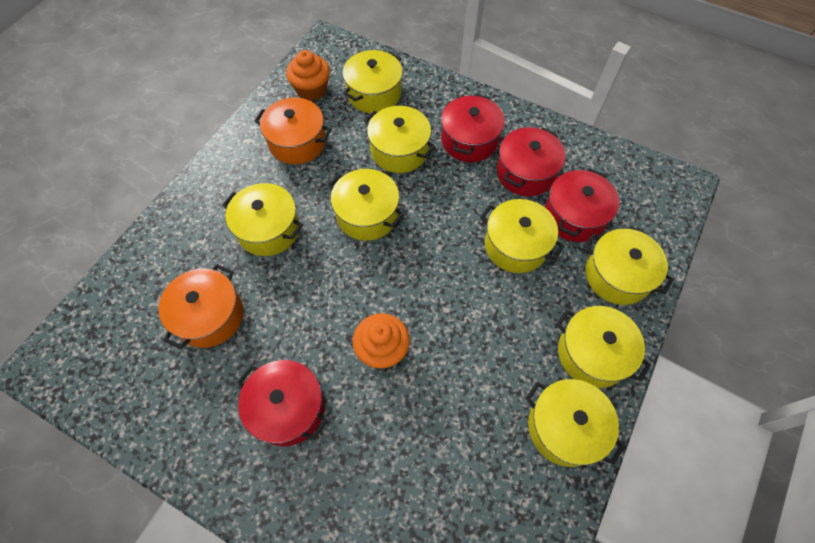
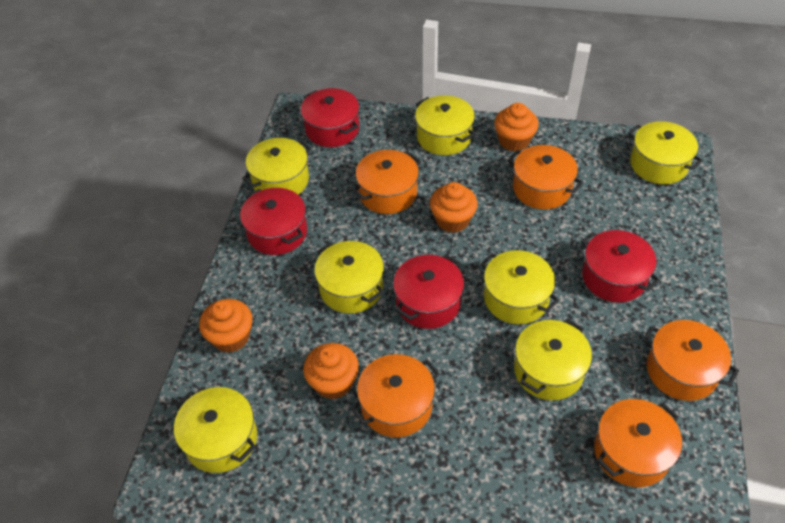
orange cupcake: [286,50,330,101] [353,313,410,369] = 2 -> [199,299,253,353] [303,343,359,399] [430,182,478,233] [494,103,539,152] = 4
orange pot: [158,264,243,349] [254,98,331,164] = 2 -> [351,354,440,438] [352,150,421,214] [508,145,583,210] [594,399,682,487] [642,320,739,401] = 5
yellow pot: [222,183,303,256] [328,169,404,241] [343,50,403,113] [364,106,436,173] [480,199,564,273] [526,379,625,467] [556,306,651,388] [584,229,674,305] = 8 -> [174,387,257,473] [242,138,311,195] [314,241,384,313] [415,95,475,155] [480,250,559,324] [514,319,592,400] [628,121,703,184] = 7

